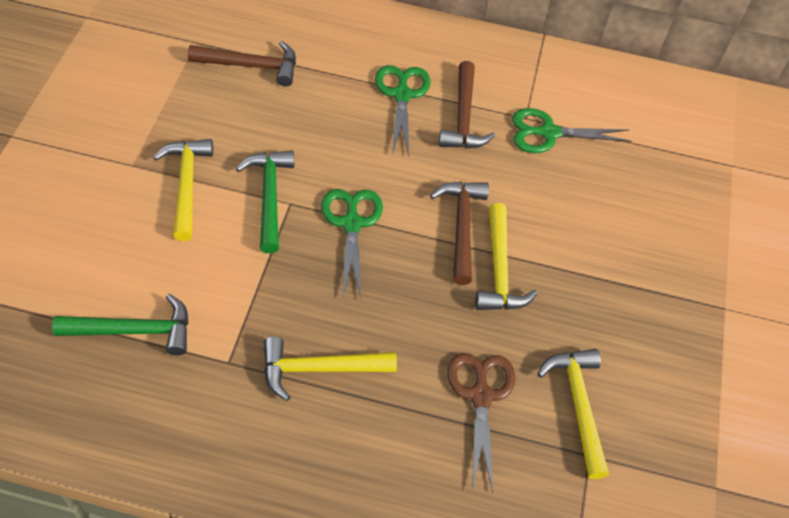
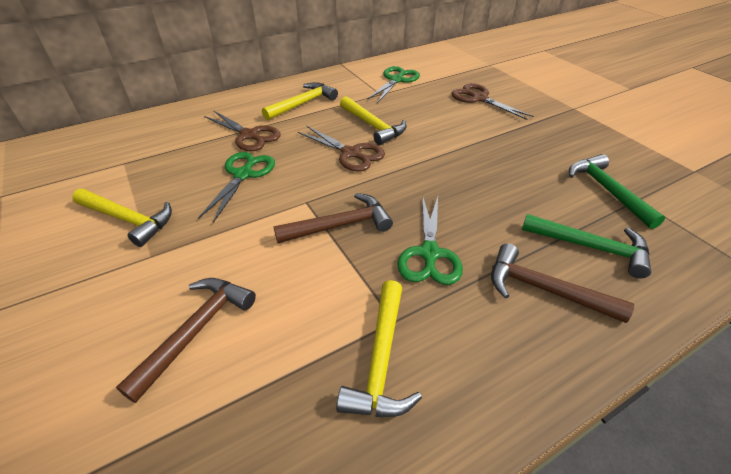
brown scissors: [447,353,515,492] = 1 -> [204,110,280,151] [298,126,385,172] [451,83,534,120] = 3

